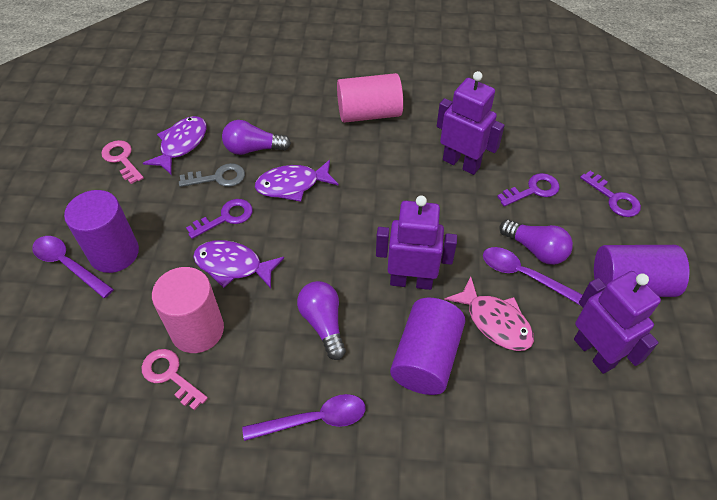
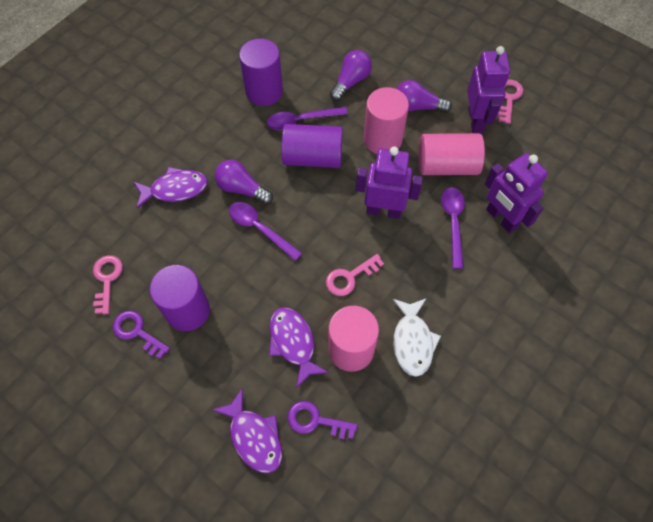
grey key: [179,163,245,187] = 1 -> none = 0
pink cylinder: [152,267,224,353] [337,73,403,123] = 2 -> [328,306,379,372] [364,87,409,154] [419,133,485,175] = 3
pink fish: [444,276,534,351] = 1 -> none = 0
pink key: [101,140,144,184] [142,349,208,410] = 2 -> [93,255,123,315] [326,254,384,296] [498,79,523,124] = 3
purple key: [186,199,253,239] [497,173,560,207] [580,171,641,217] = 3 -> [113,310,170,359] [288,401,358,439] = 2
white fish: none = 0 -> [392,299,441,377] = 1

